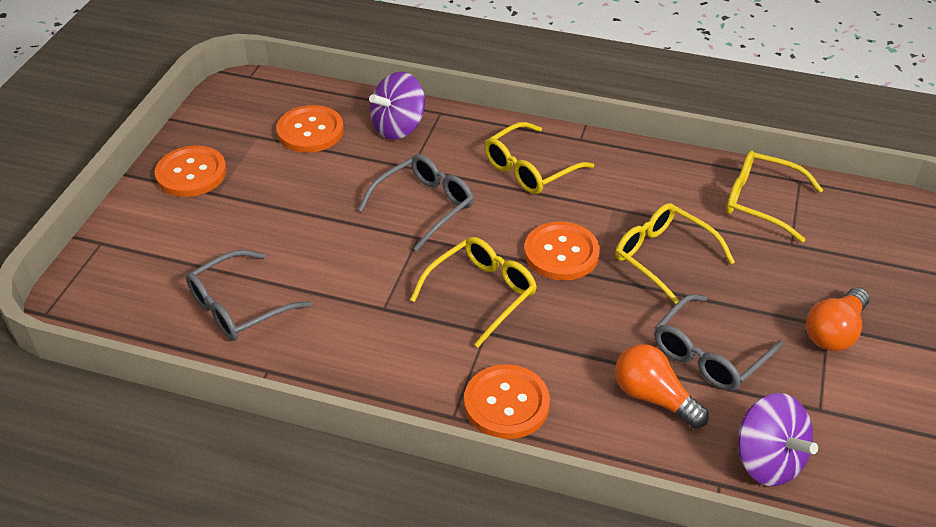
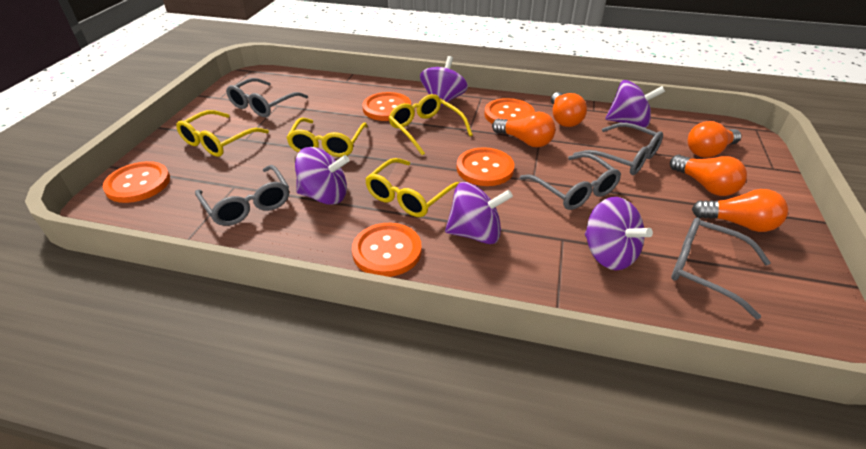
grey glasses: [186,250,311,341] [358,154,474,251] [654,294,783,391] = 3 -> [195,165,289,226] [226,78,308,117] [520,153,621,210] [573,123,663,175] [671,218,771,319] = 5
orange button: [155,146,226,197] [276,105,344,153] [464,364,550,439] [524,221,600,281] = 4 -> [103,161,170,203] [352,223,422,277] [362,92,411,121] [457,147,514,186] [484,98,535,124] = 5
orange light bulb: [615,344,709,428] [806,287,870,351] = 2 -> [492,112,556,147] [551,92,587,127] [670,155,747,196] [688,121,741,158] [692,189,788,232] = 5
purple spinning top: [369,72,425,140] [738,393,818,486] = 2 -> [295,147,349,205] [420,56,468,107] [445,182,513,244] [585,197,653,270] [605,80,665,128] = 5

